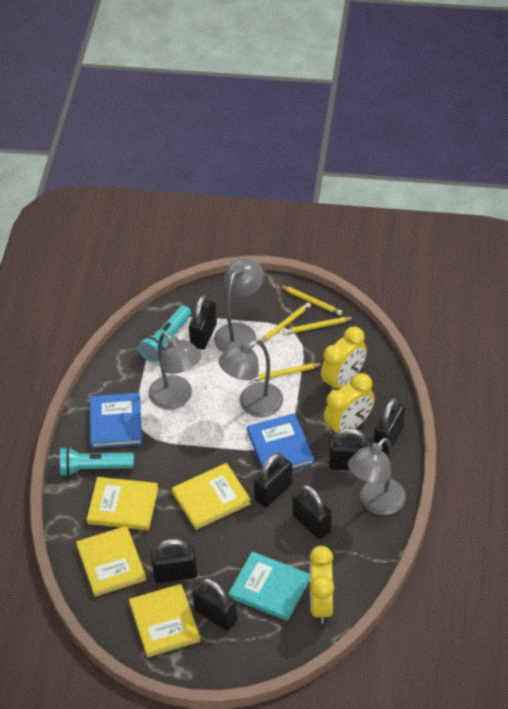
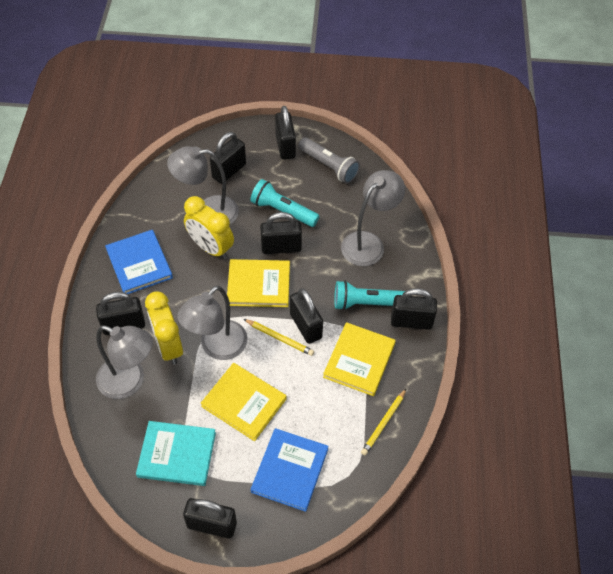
grey flashlight: none = 0 -> [298,137,360,184] = 1
yellow book: [76,526,146,597] [87,477,158,530] [129,584,201,658] [172,463,251,530] = 4 -> [201,363,287,441] [227,259,290,307] [323,322,396,396] = 3
yellow clock: [309,546,334,624] [321,327,367,392] [324,373,375,437] = 3 -> [145,291,183,365] [184,196,234,259] = 2
yellow pencil: [251,363,322,382] [261,302,311,342] [279,285,342,315] [283,317,355,335] = 4 -> [244,319,314,356] [361,388,407,455] = 2

